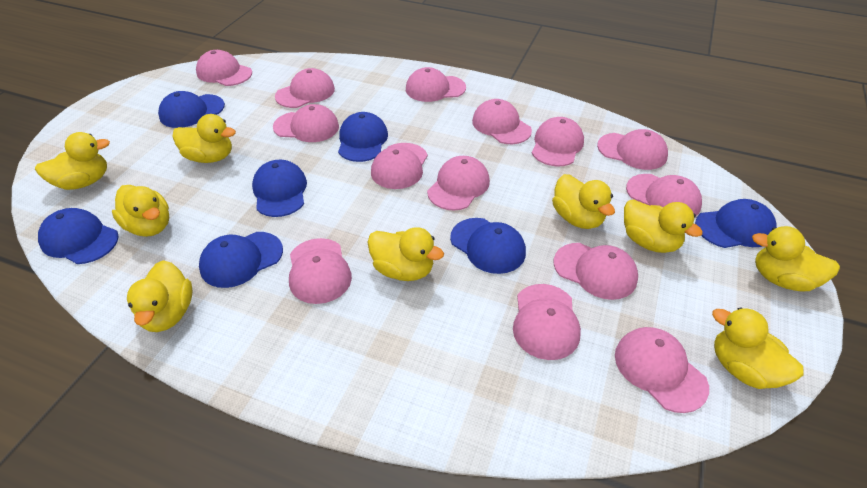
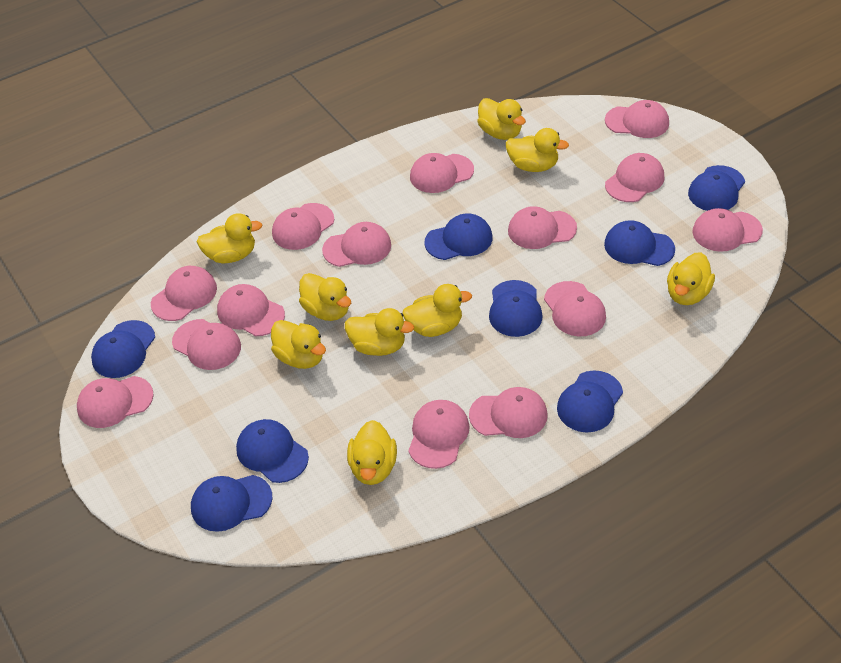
blue cap: [38,208,119,264] [158,91,225,128] [199,232,283,288] [252,160,307,217] [338,112,388,162] [450,218,526,274] [695,199,777,248] = 7 -> [91,320,155,378] [191,475,272,532] [236,419,309,483] [424,213,493,260] [489,280,543,337] [557,370,623,433] [604,220,675,266] [688,165,745,211] = 8

